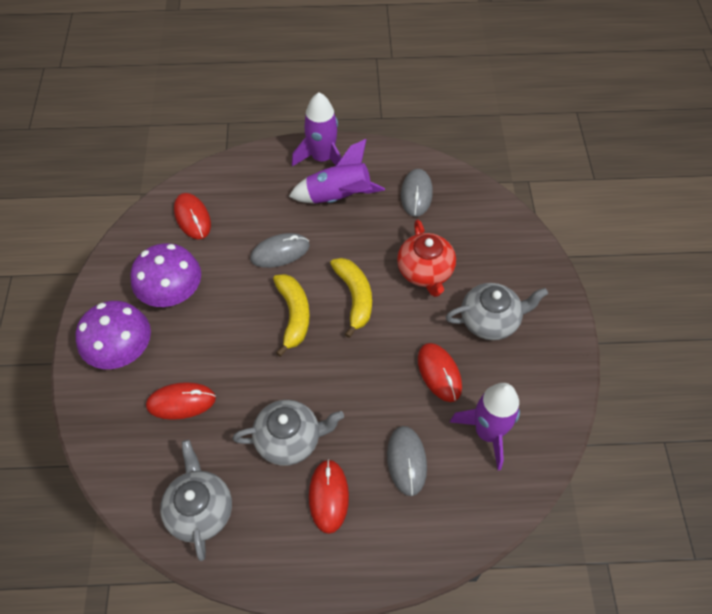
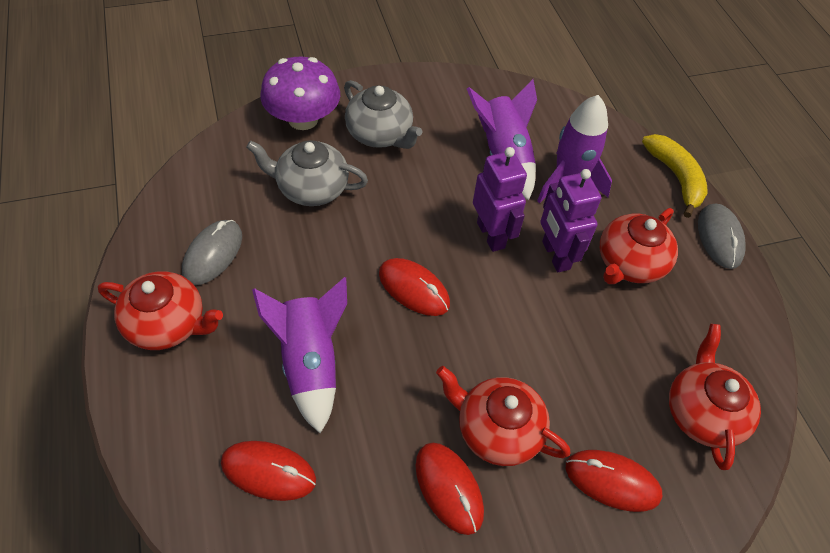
grey mouse: [250,233,310,268] [387,426,427,496] [401,169,433,217] = 3 -> [182,220,242,286] [698,204,746,269] = 2
grey teapot: [160,440,232,561] [233,400,344,466] [446,283,548,340] = 3 -> [246,140,368,206] [344,80,423,149] = 2
purple mushroom: [76,301,151,369] [130,243,201,307] = 2 -> [260,57,340,130] = 1
purple robot: none = 0 -> [473,147,527,252] [540,169,601,272] = 2
red teapot: [397,220,456,297] = 1 -> [98,272,223,350] [436,366,571,466] [600,208,678,284] [669,324,761,470] = 4
yellow banana: [273,274,310,357] [330,258,372,338] = 2 -> [642,134,708,218] = 1

